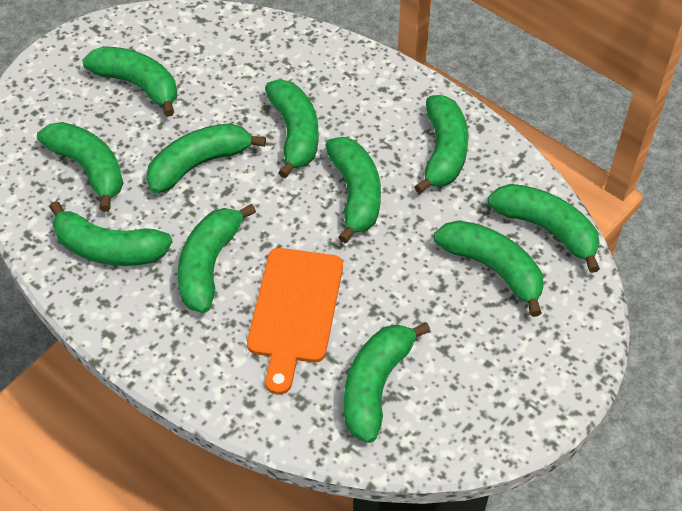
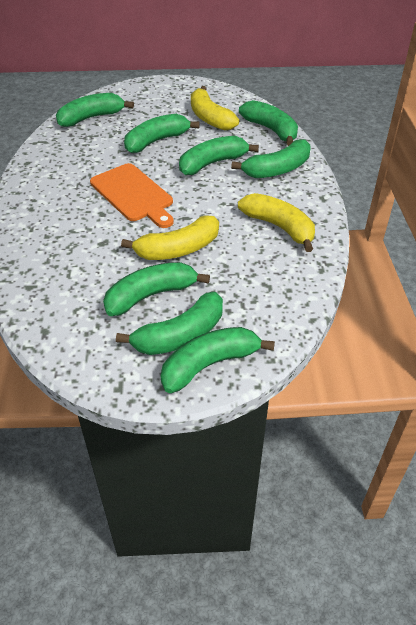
green banana: [37,122,123,212] [49,201,173,266] [82,46,177,117] [146,123,266,193] [178,204,256,313] [265,80,319,178] [325,137,381,244] [344,322,431,443] [414,95,469,194] [434,220,543,317] [487,184,600,273] = 11 -> [56,93,134,127] [103,262,210,316] [116,292,223,355] [124,114,200,153] [161,327,275,393] [179,136,259,175] [231,139,311,178] [239,100,298,146] = 8
yellow banana: none = 0 -> [121,215,219,260] [191,86,239,130] [238,193,315,252] = 3

